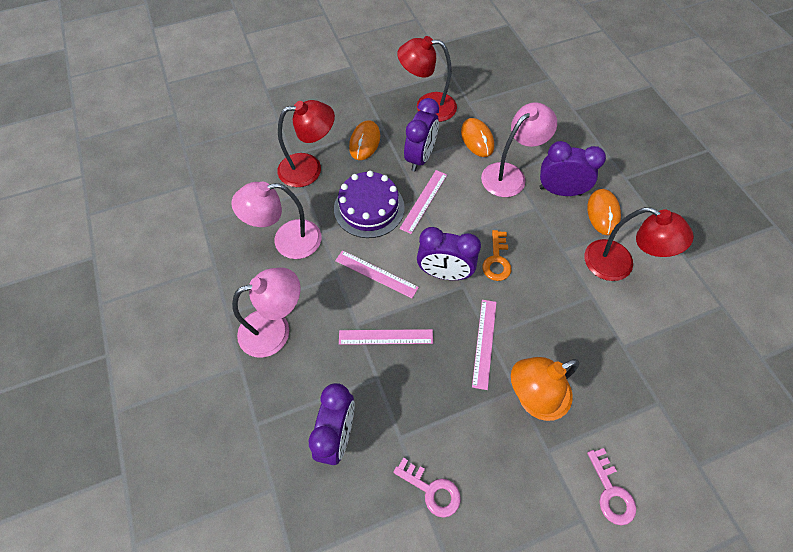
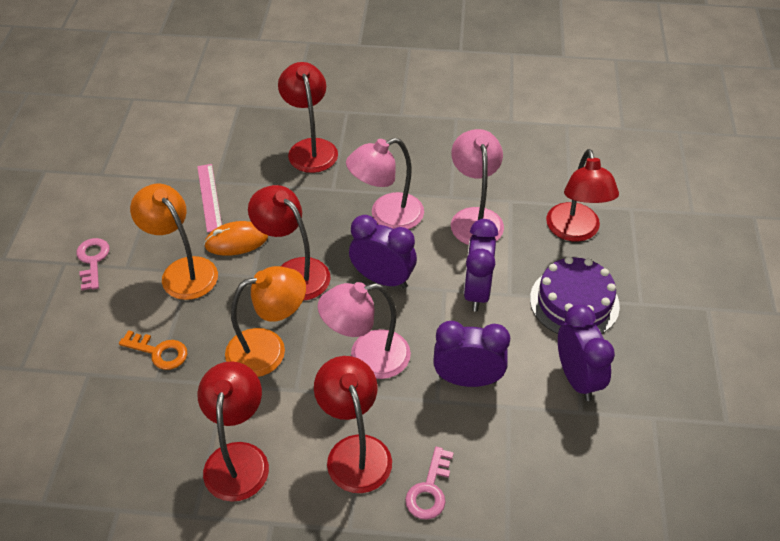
orange lamp: [511,357,579,421] = 1 -> [130,184,218,300] [225,266,306,377] = 2
orange mouse: [349,120,380,160] [461,118,494,157] [587,189,621,235] = 3 -> [204,221,268,256] = 1
pink ruler: [335,250,419,298] [339,329,433,345] [399,170,447,234] [472,300,497,390] = 4 -> [197,164,222,233] = 1
red lamp: [278,100,335,187] [397,36,457,122] [584,207,694,281] = 3 -> [197,361,269,502] [248,185,331,300] [278,62,338,173] [314,356,392,493] [546,149,619,242] = 5

